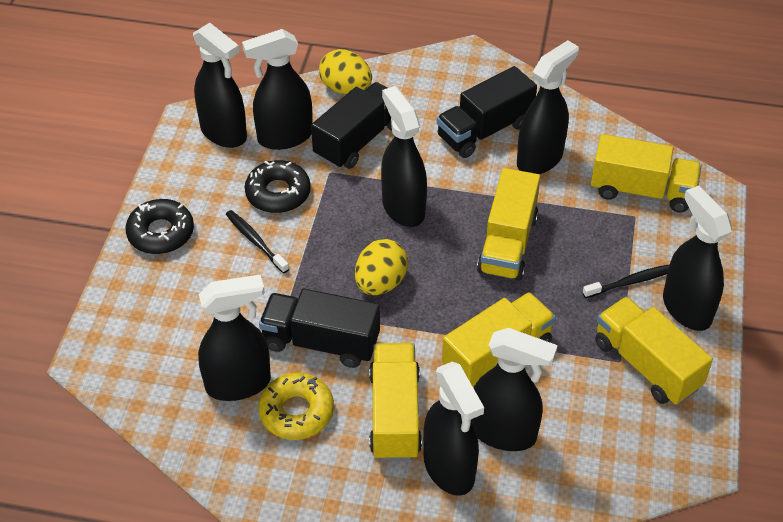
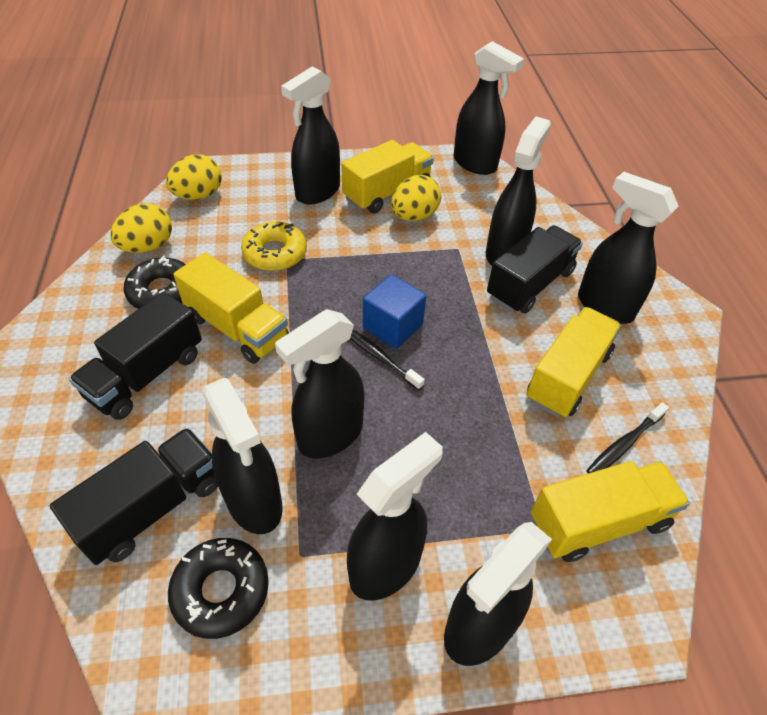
blue cube: none = 0 -> [363,274,426,349] = 1
yellow egg: [319,49,372,94] [355,239,408,295] = 2 -> [110,203,172,253] [166,154,222,200] [391,175,441,221] = 3
yellow truck: [369,343,422,461] [442,292,556,386] [477,168,540,281] [591,134,702,213] [595,297,713,405] = 5 -> [173,252,289,364] [341,140,434,214] [526,307,622,418] [531,461,690,562] = 4

